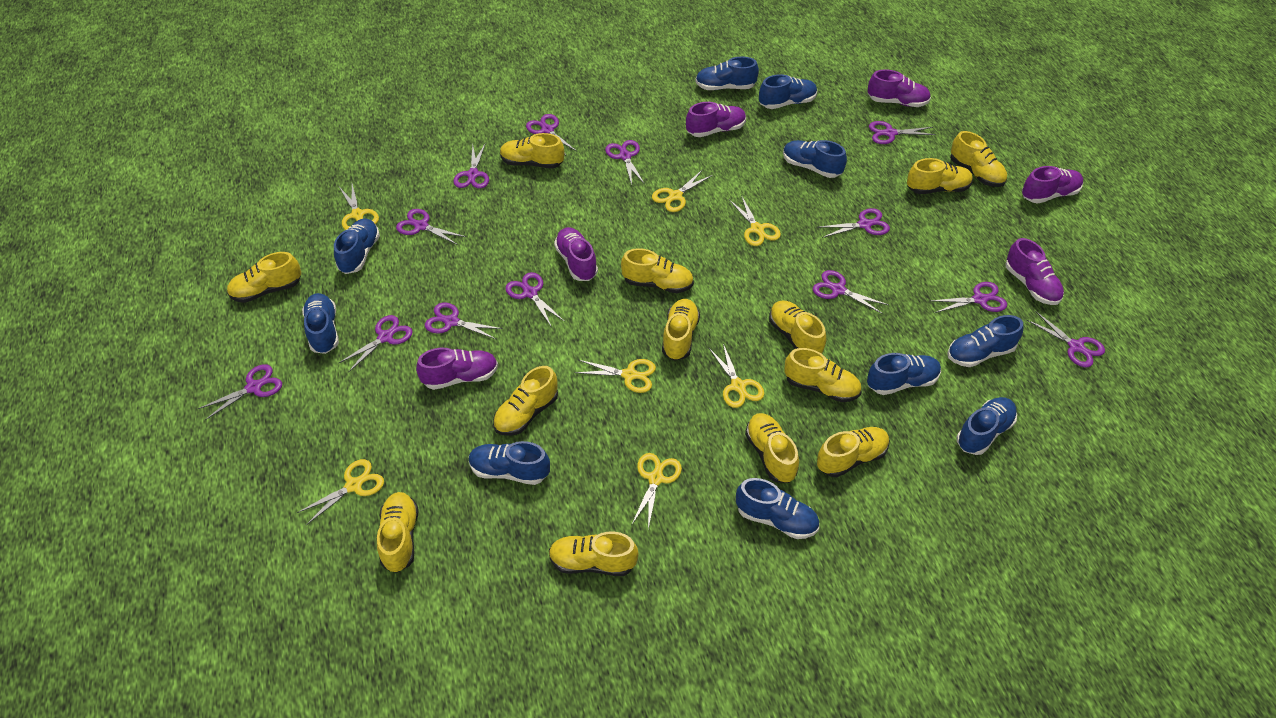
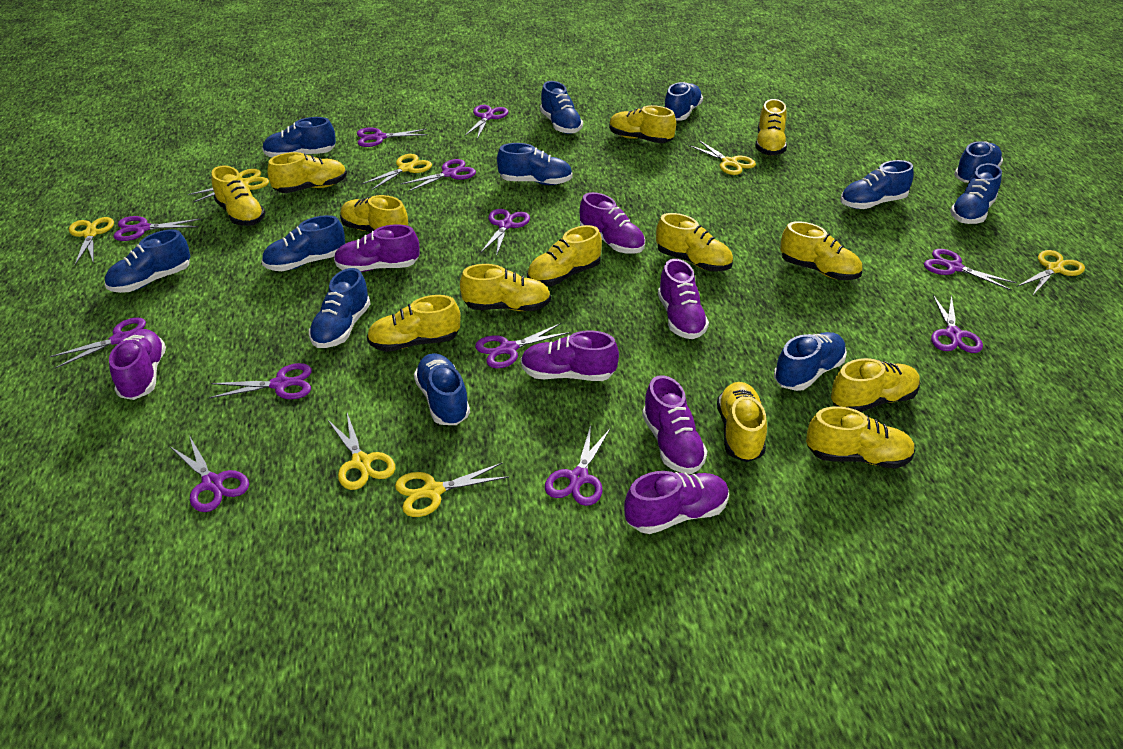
blue shoe: [302,293,339,354] [334,219,380,274] [469,441,550,485] [695,56,759,90] [736,478,819,539] [759,74,817,109] [783,140,847,178] [867,353,941,395] [947,315,1023,367] [957,397,1017,455] = 10 -> [105,229,190,293] [262,117,336,158] [262,215,345,271] [309,268,371,348] [414,353,470,425] [497,143,573,185] [540,81,583,134] [665,82,703,121] [774,332,847,391] [840,160,914,209] [950,163,1002,224] [954,141,1003,183] = 12
purple scissors: [198,364,282,420] [338,315,413,373] [396,209,466,245] [425,303,503,340] [453,143,489,189] [505,272,564,326] [526,114,576,155] [605,140,645,185] [813,270,888,314] [819,208,890,238] [869,121,936,144] [930,282,1007,313] [1027,312,1105,368] = 13 -> [50,318,146,368] [113,216,201,241] [170,437,249,512] [209,363,312,399] [357,128,428,147] [400,159,476,192] [464,105,508,139] [475,323,570,368] [480,209,530,257] [545,425,611,506] [924,249,1017,291] [931,295,983,353] = 12
purple shoe: [416,348,498,390] [554,227,598,281] [686,102,746,137] [868,69,931,107] [1005,238,1064,305] [1022,166,1083,204] = 6 -> [109,329,166,400] [334,224,420,272] [521,331,619,381] [580,192,645,254] [624,471,729,534] [642,375,708,474] [658,259,709,339] = 7

